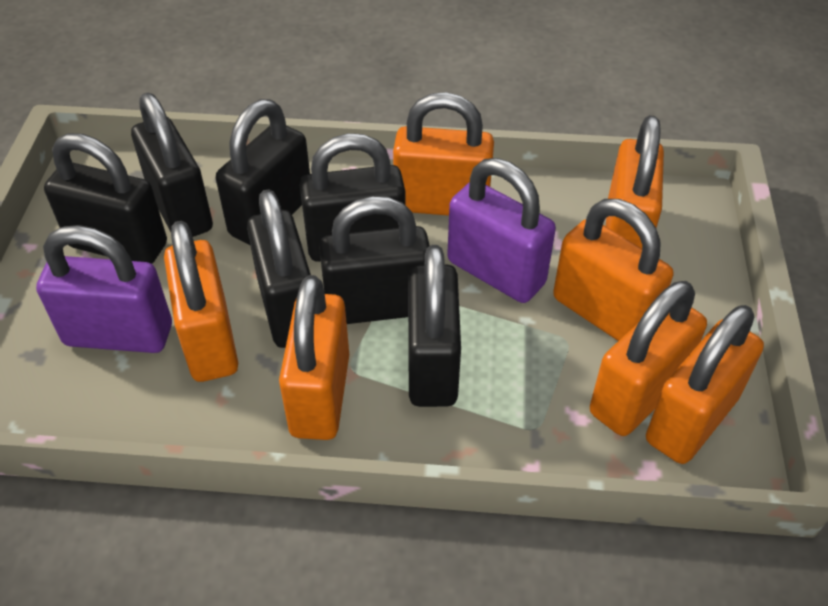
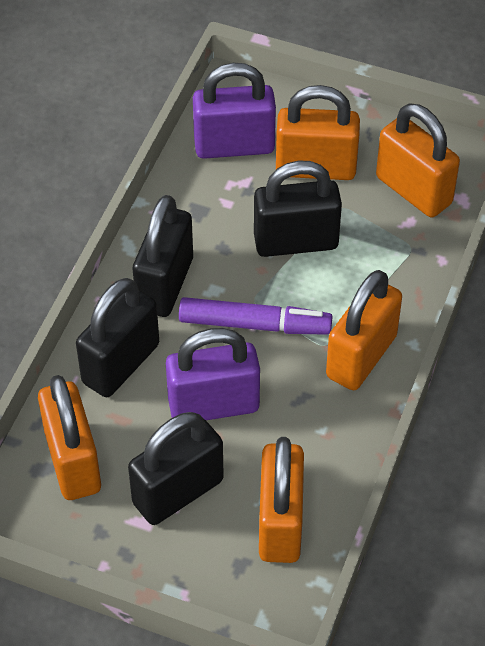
black padlock: [44,133,167,264] [131,93,213,237] [216,99,310,245] [247,189,311,348] [300,133,406,262] [319,196,430,324] [408,245,461,407] = 7 -> [76,278,159,397] [128,412,224,525] [133,195,193,317] [254,161,342,257] = 4
orange padlock: [164,221,238,382] [279,275,349,440] [393,92,494,216] [553,199,674,341] [590,281,707,436] [606,115,664,248] [646,305,764,464] = 7 -> [38,375,101,500] [259,437,304,563] [276,85,360,180] [326,270,402,390] [376,103,460,218] = 5
purple marker: none = 0 -> [179,297,332,335] = 1

